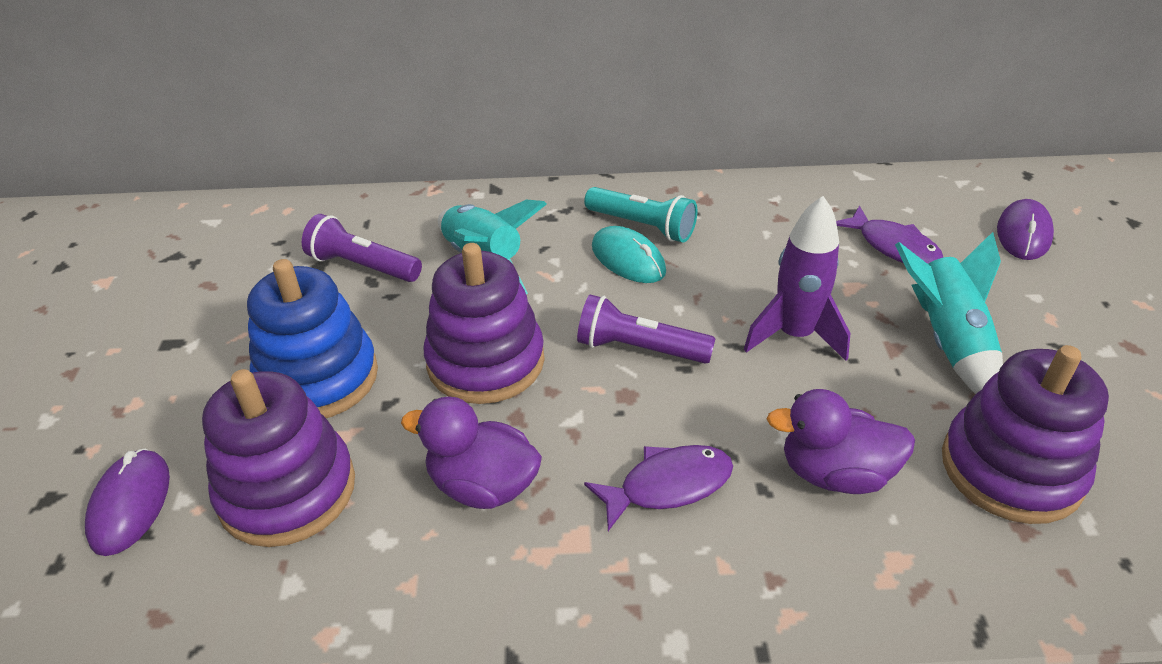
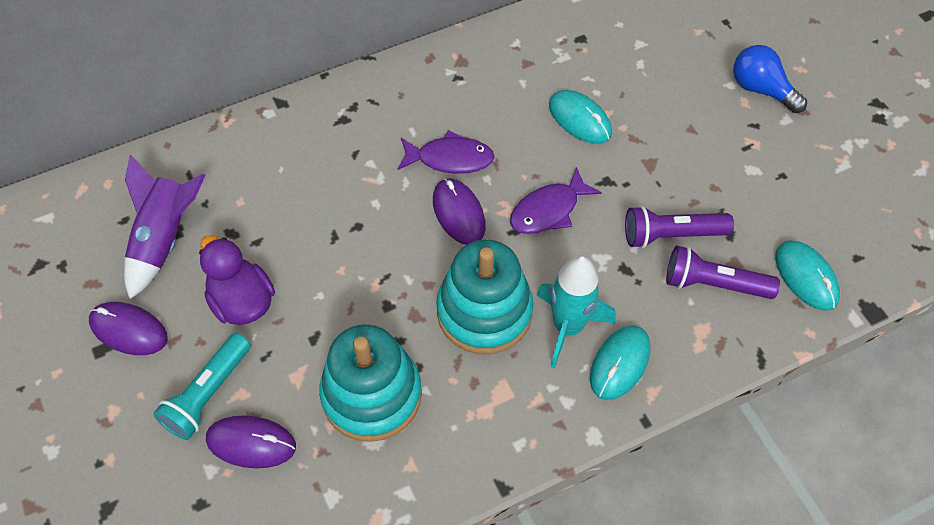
blue light bulb: none = 0 -> [733,45,807,113] = 1
blue stacking toy: [247,259,378,418] = 1 -> none = 0
purple duck: [401,397,542,509] [767,389,915,494] = 2 -> [199,235,275,325] = 1
purple mouse: [85,448,170,556] [997,199,1054,260] = 2 -> [89,302,168,355] [206,415,296,469] [433,178,486,245] = 3
purple stacking toy: [202,369,355,547] [423,243,545,404] [942,345,1109,524] = 3 -> none = 0
turquoise mouse: [592,226,666,283] = 1 -> [549,90,612,144] [590,325,650,400] [775,240,840,311] = 3
turquoise rocket: [438,200,547,294] [895,232,1003,394] = 2 -> [537,255,615,368] = 1
turquoise stacking toy: none = 0 -> [319,324,422,442] [436,239,534,354] = 2

